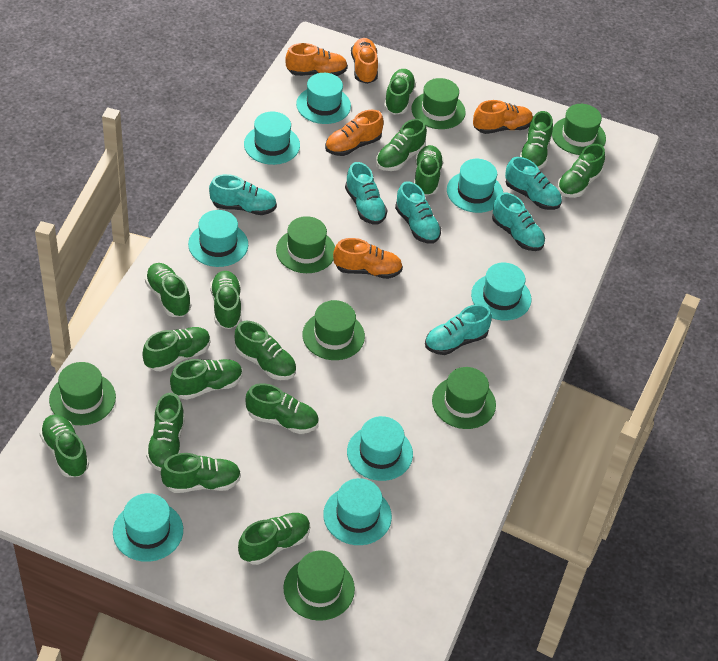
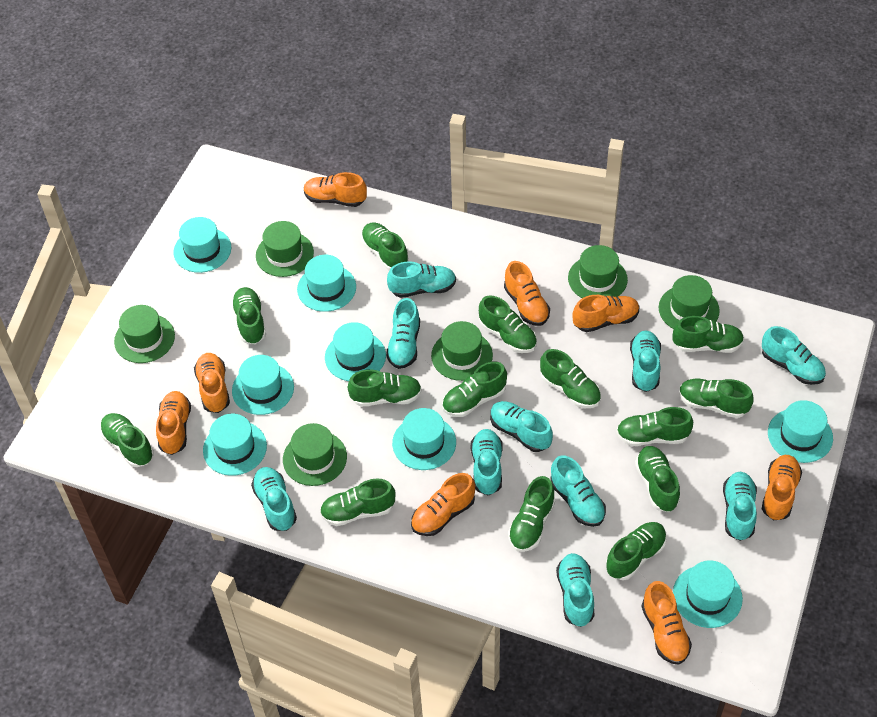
green hat: [49,362,116,425] [276,216,335,273] [284,550,355,621] [302,300,365,360] [411,78,466,129] [432,367,496,429] [552,104,606,155] = 7 -> [114,305,175,363] [256,221,314,277] [283,423,347,486] [431,321,493,381] [568,245,628,298] [659,275,720,329] = 6
green shoe: [40,415,89,477] [142,327,211,371] [145,263,191,317] [146,393,185,471] [161,453,241,493] [170,359,242,400] [210,271,241,329] [235,321,296,380] [238,513,310,565] [245,383,319,434] [376,119,427,171] [384,69,416,115] [414,145,444,196] [520,111,553,169] [557,144,605,198] = 15 -> [100,413,154,467] [231,287,266,344] [320,478,395,526] [348,369,422,406] [361,223,409,270] [442,362,507,417] [479,295,537,353] [508,476,555,552] [540,349,601,408] [606,522,667,580] [616,407,693,446] [635,446,680,512] [672,316,744,353] [679,379,753,418] = 14
orange shoe: [285,43,348,76] [325,110,384,156] [333,238,403,279] [351,38,378,84] [473,100,533,134] = 5 -> [156,391,191,455] [194,353,230,413] [304,172,367,207] [411,473,475,536] [504,261,550,326] [572,295,639,332] [641,581,692,665] [762,455,802,520] = 8
turquoise shoe: [209,174,277,215] [345,162,387,225] [395,181,441,244] [425,304,492,355] [492,192,545,251] [505,157,562,210] = 6 -> [251,467,297,531] [386,298,420,369] [387,261,456,298] [471,429,503,496] [490,401,553,452] [550,455,606,527] [556,553,595,627] [630,331,661,392] [723,472,757,541] [762,326,826,385] = 10

